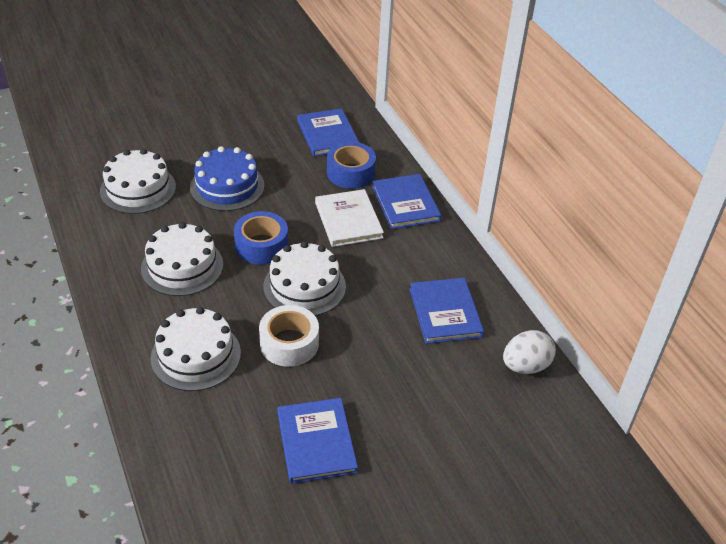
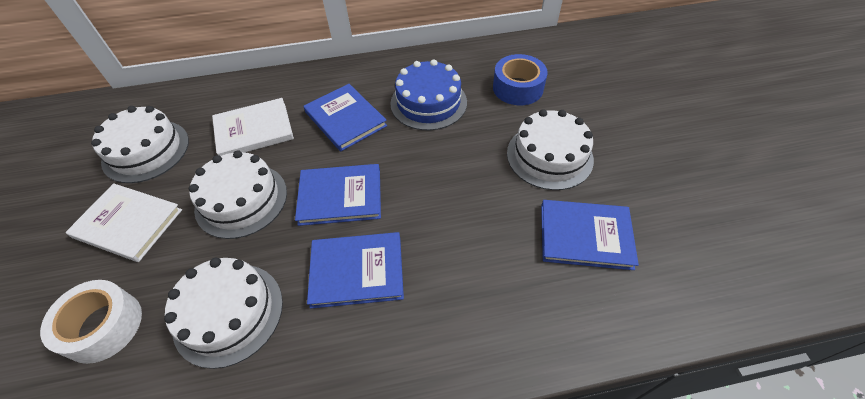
blue tape: [234,211,288,265] [327,142,376,189] = 2 -> [493,54,548,105] = 1
white book: [315,189,384,247] = 1 -> [66,183,182,262] [212,98,294,156] = 2
white egg: [503,330,556,374] = 1 -> none = 0

